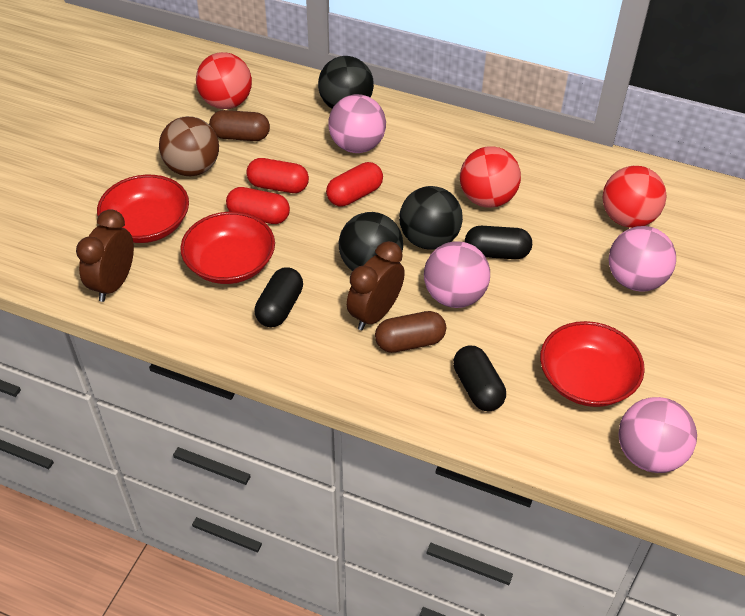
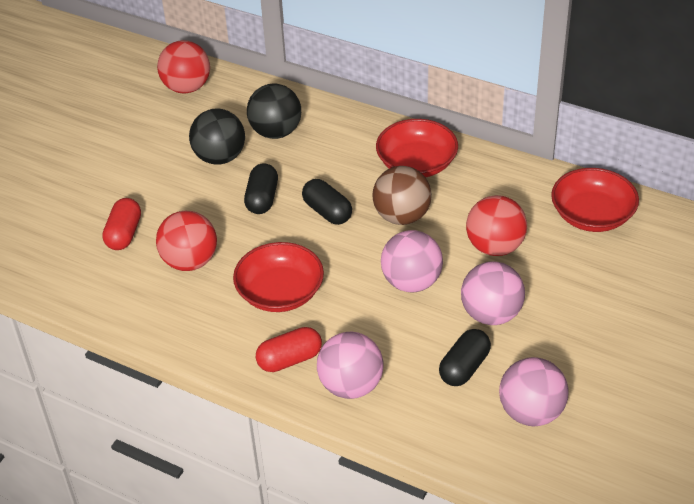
black ball: [318,56,374,109] [339,212,403,271] [399,186,463,250] = 3 -> [189,109,245,165] [247,84,301,139] = 2
brown capsule: [209,110,270,141] [375,311,446,353] = 2 -> none = 0
brown clock: [76,209,134,302] [347,241,405,330] = 2 -> none = 0
red capsule: [226,187,290,224] [246,158,309,193] [326,162,383,207] = 3 -> [102,198,141,250] [256,327,322,372] = 2

